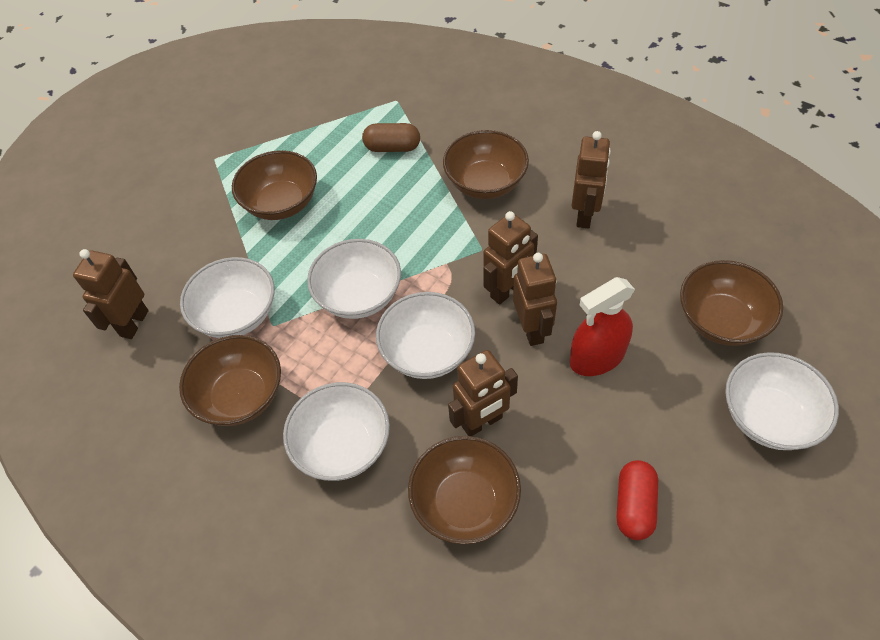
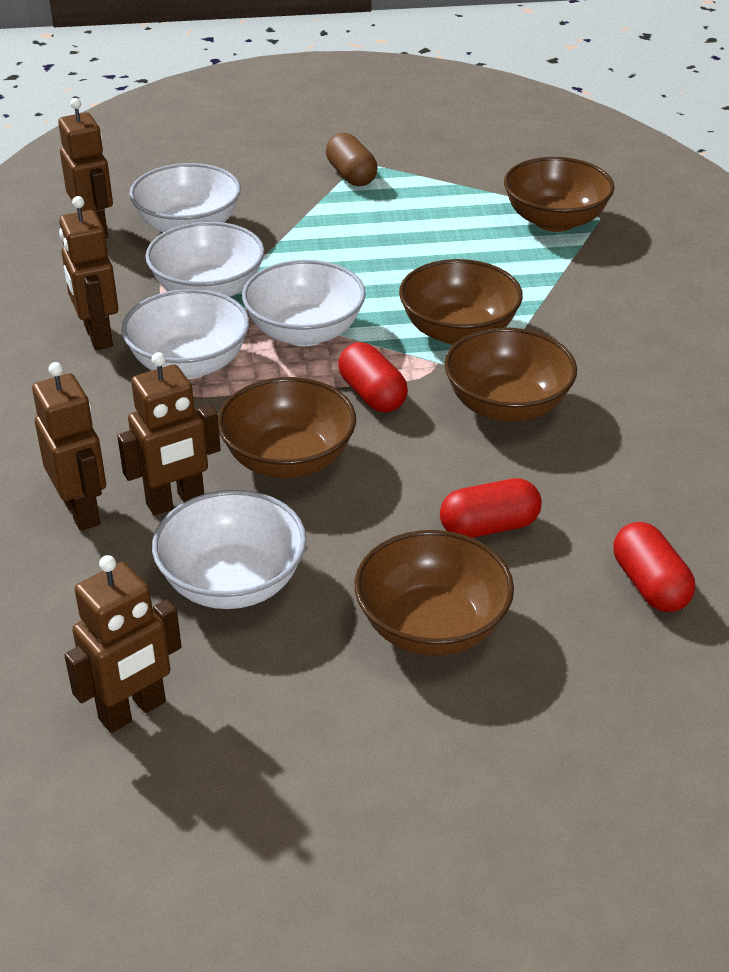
red capsule: [617,460,658,540] = 1 -> [338,342,408,412] [440,478,542,538] [613,522,695,612] = 3
red spray bottle: [570,277,635,376] = 1 -> none = 0

